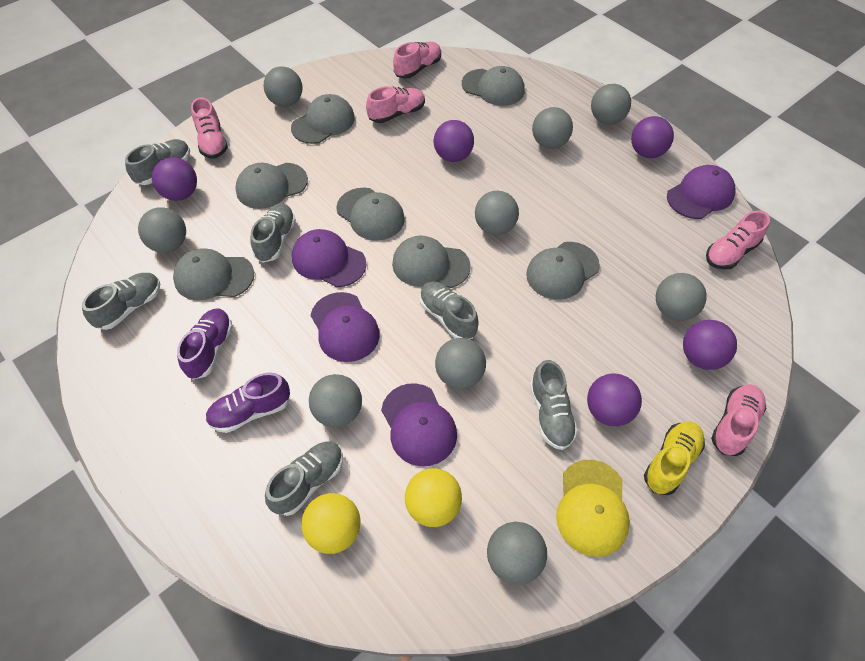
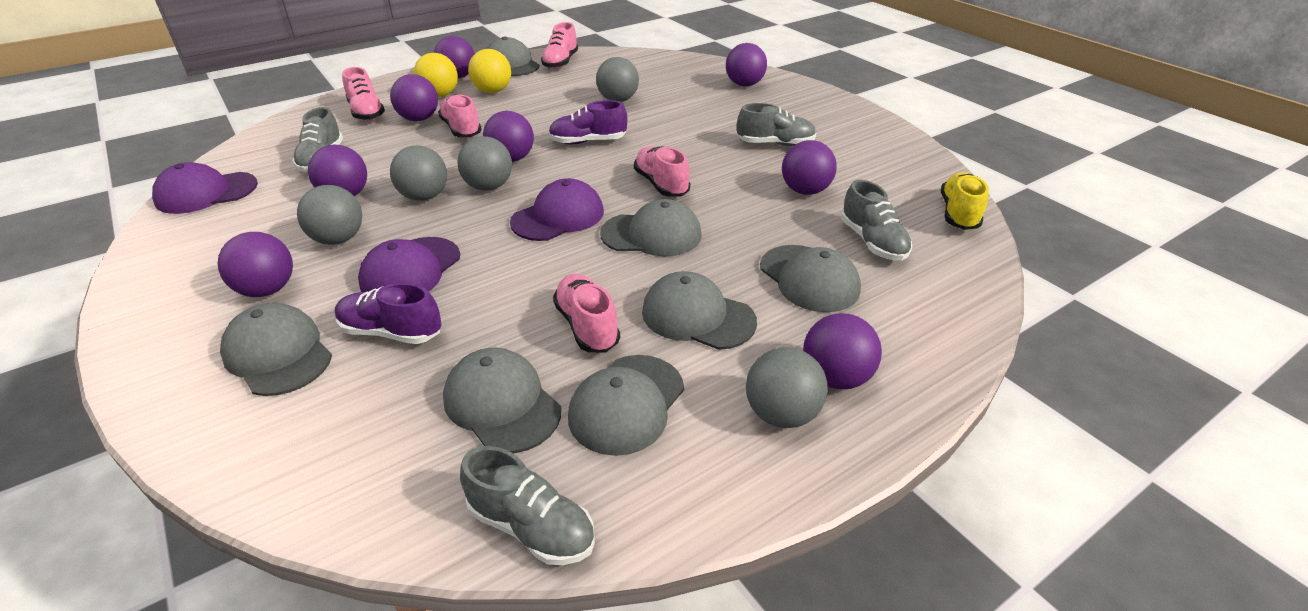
grey ball: [138,207,186,253] [264,66,303,107] [309,374,362,427] [435,338,486,389] [475,191,519,235] [487,522,547,585] [532,107,573,149] [591,84,631,125] [656,273,707,321] = 9 -> [297,185,362,245] [390,145,447,201] [457,136,512,191] [596,57,639,102] [746,347,828,428] = 5
grey shoe: [82,273,160,330] [125,139,190,185] [251,203,296,262] [265,442,343,516] [420,281,479,339] [530,360,578,450] = 6 -> [292,107,343,172] [460,446,595,565] [737,103,816,146] [841,180,912,261] = 4
purple ball: [152,157,197,201] [434,120,474,162] [587,373,642,426] [631,116,674,158] [683,320,737,370] = 5 -> [218,232,293,297] [308,145,367,196] [390,74,438,121] [434,36,475,78] [483,111,534,162] [726,43,767,86] [782,140,837,195] [803,313,882,390] = 8
purple cap: [292,229,367,287] [311,292,380,362] [381,383,457,466] [667,165,736,219] = 4 -> [152,162,258,214] [358,237,460,292] [510,178,604,241] = 3
yellow cap: [556,460,630,557] = 1 -> none = 0

